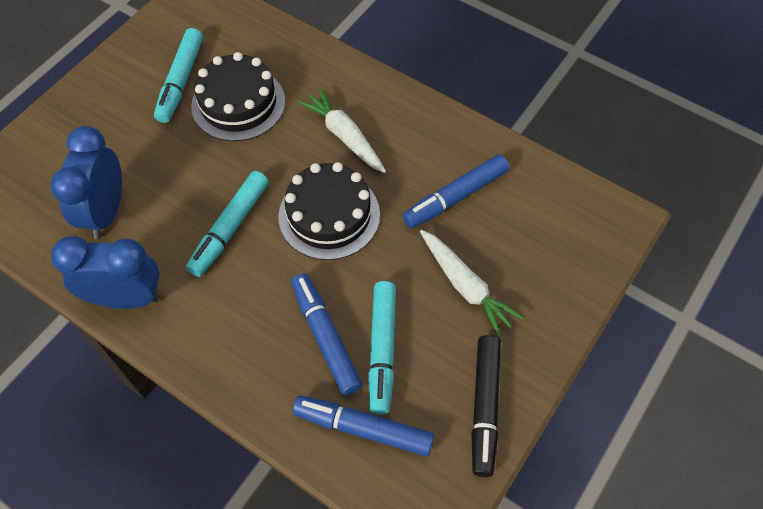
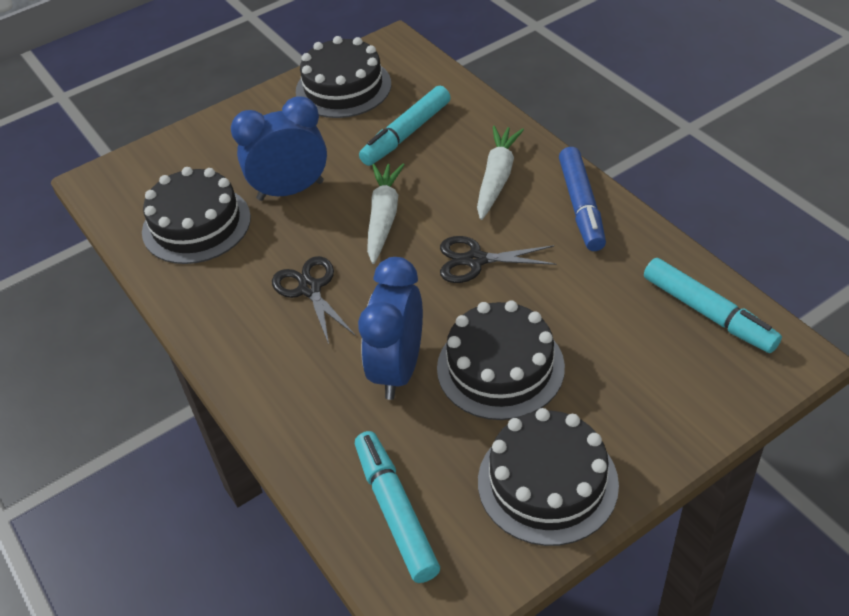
black cake: [191,52,285,141] [278,162,380,260] = 2 -> [142,167,251,264] [296,36,391,118] [437,300,565,420] [478,408,619,546] = 4
black marker: [471,335,501,477] = 1 -> none = 0
black scissors: none = 0 -> [272,256,355,344] [440,236,556,283] = 2
blue marker: [291,273,363,396] [292,396,434,456] [402,154,509,228] = 3 -> [559,147,606,251] = 1

